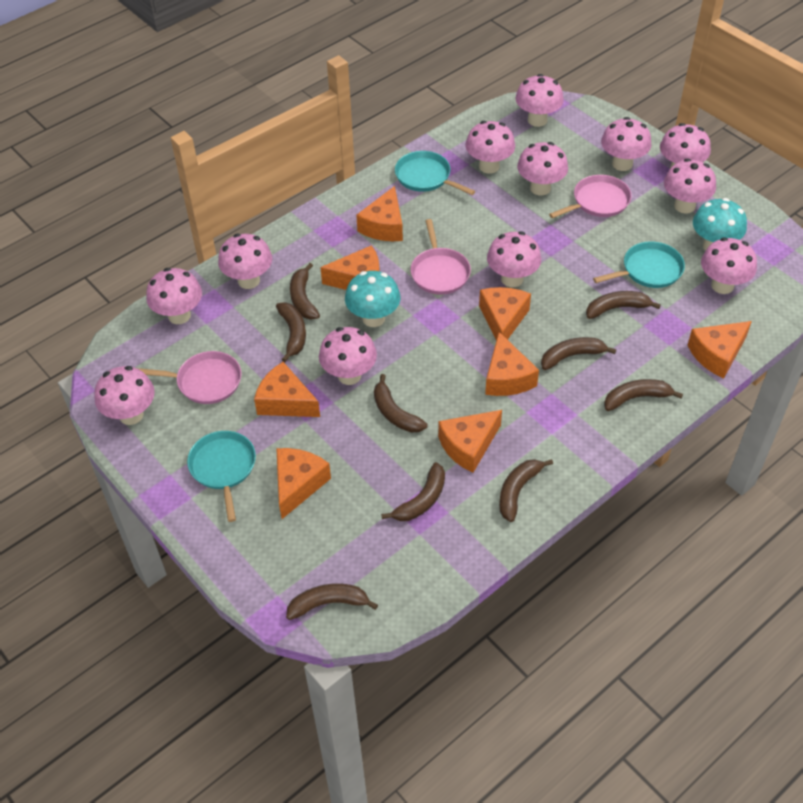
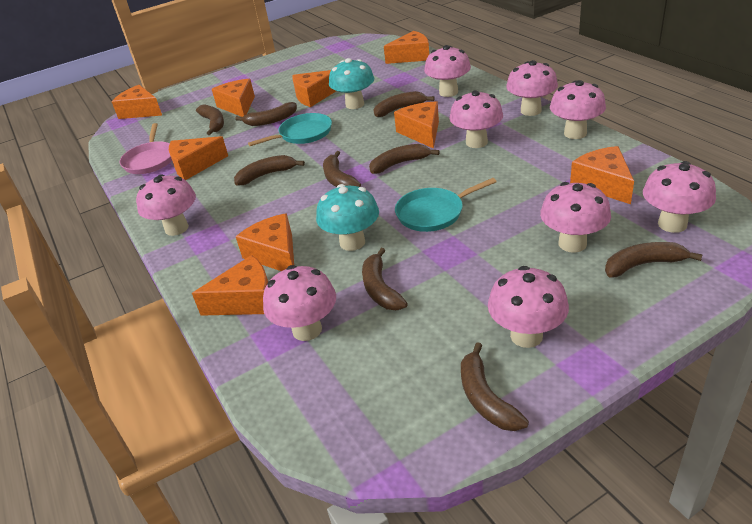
orange cheese: [254,362,320,417] [276,448,331,519] [320,245,380,290] [356,186,403,241] [438,410,502,473] [479,287,531,341] [485,332,539,396] [687,321,752,378] = 8 -> [112,85,162,119] [169,136,228,180] [192,255,268,316] [212,79,255,117] [236,213,294,271] [292,70,336,107] [384,31,429,64] [394,101,439,149] [570,146,634,204] = 9
pink mushroom: [94,366,155,425] [146,268,202,324] [218,233,272,289] [319,327,377,385] [465,121,515,174] [487,231,541,287] [515,74,564,127] [517,142,568,196] [601,117,651,171] [660,123,711,168] [664,159,716,214] [701,237,757,294] = 12 -> [136,174,196,236] [263,265,336,341] [424,45,471,97] [449,90,503,148] [488,266,569,348] [506,60,558,116] [540,182,611,253] [550,80,606,139] [643,161,716,233] = 9
pink pan: [137,351,241,404] [410,219,471,295] [549,175,632,218] = 3 -> [120,123,172,174] = 1
turquoise pan: [187,431,256,522] [395,151,475,195] [593,241,685,288] = 3 -> [248,113,332,146] [395,178,497,232] = 2

